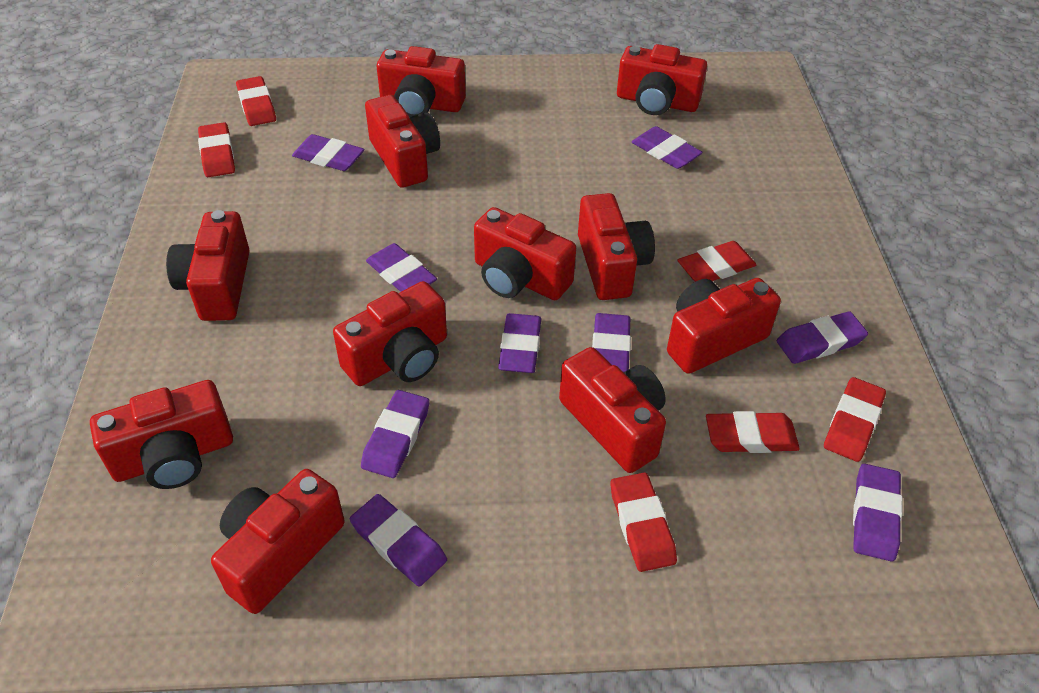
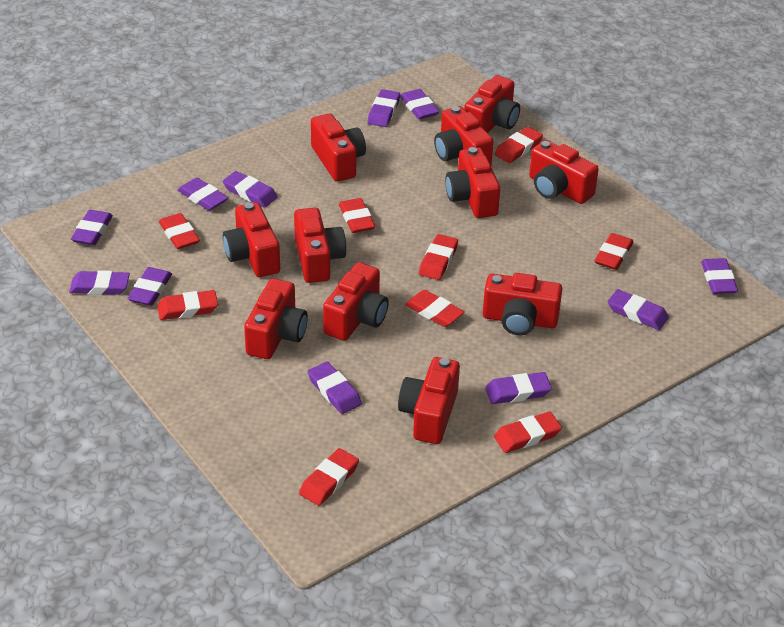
purple eraser: [292,134,365,171] [350,494,447,587] [361,390,429,478] [366,243,437,292] [498,313,541,373] [592,313,631,372] [632,126,703,169] [777,311,868,364] [853,464,903,562] = 9 -> [69,270,130,295] [71,210,113,245] [127,267,172,306] [177,178,229,211] [223,171,278,208] [308,362,362,414] [367,89,400,127] [400,89,440,119] [485,372,552,404] [608,289,669,330] [701,258,738,294] = 11
red eraser: [198,122,235,177] [236,76,276,126] [610,472,677,572] [677,241,756,282] [706,411,800,453] [824,377,886,462] = 6 -> [157,290,218,320] [159,213,200,249] [299,448,359,506] [339,198,375,233] [405,290,465,327] [419,234,458,280] [494,127,543,163] [494,411,562,453] [594,233,634,270] = 9

